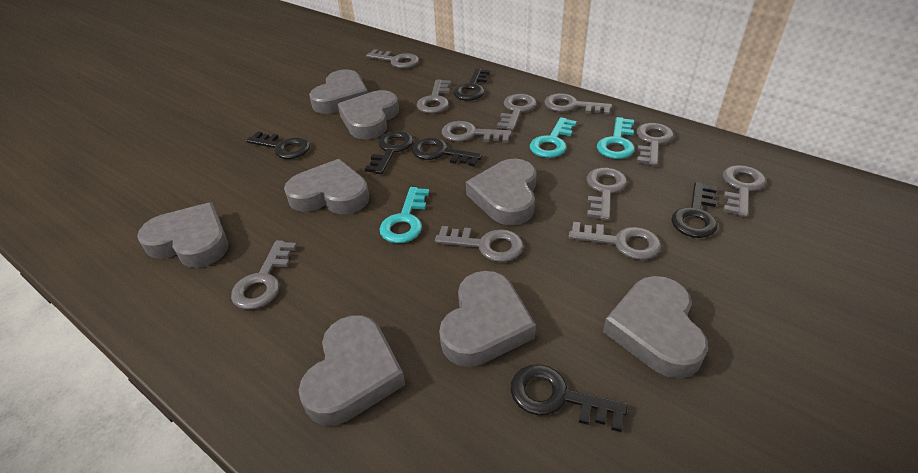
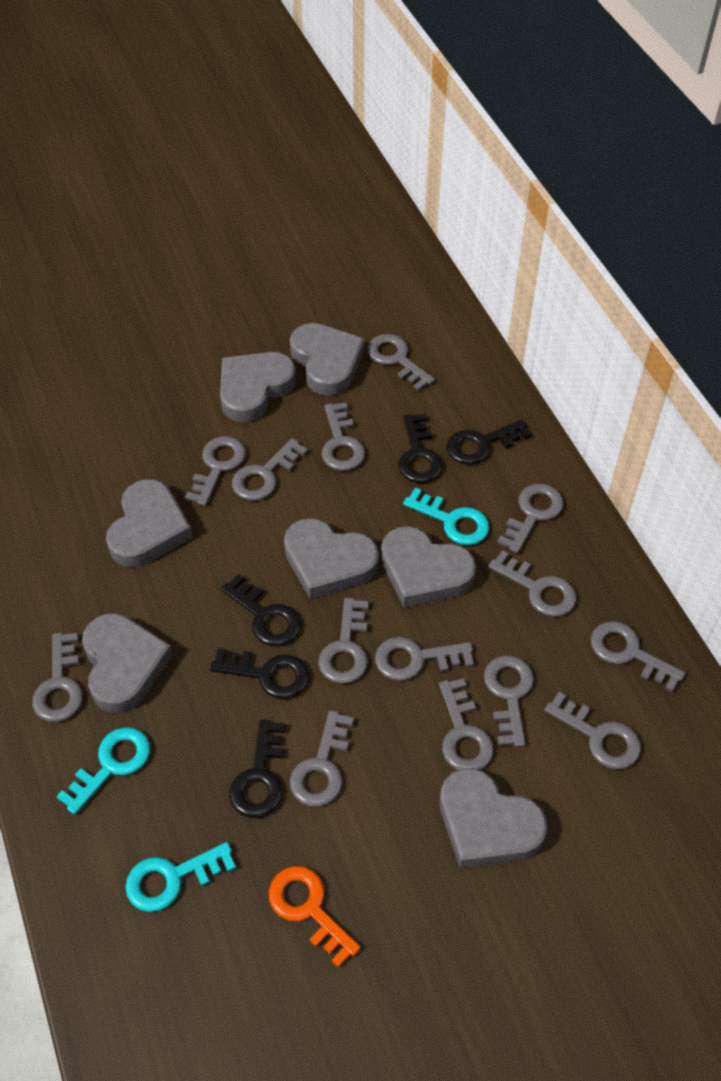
black key: [246,131,310,159] [365,131,413,174] [412,138,482,167] [453,69,490,101] [511,364,628,432] [671,182,718,238] = 6 -> [210,648,309,699] [221,574,301,646] [229,720,286,818] [398,414,443,483] [447,420,531,465] = 5
grey heart: [137,202,228,268] [284,159,369,214] [298,315,405,425] [309,69,368,114] [338,90,399,139] [439,271,536,367] [466,159,537,225] [603,276,708,378] = 8 -> [82,613,173,713] [106,479,193,567] [220,352,296,422] [284,518,379,599] [290,323,365,396] [381,526,476,608] [440,768,547,868] = 7
grey key: [231,240,297,310] [366,49,419,68] [417,80,451,113] [435,226,523,262] [442,121,512,143] [497,94,536,131] [544,93,612,115] [569,222,661,260] [587,168,627,221] [636,123,674,166] [723,165,766,218] = 11 -> [32,633,83,722] [185,436,246,506] [232,438,308,501] [290,710,354,807] [318,598,369,684] [321,402,365,471] [367,334,435,391] [375,637,474,681] [439,678,494,770] [484,655,534,747] [488,550,577,617] [497,483,564,553] [544,692,641,769] [591,621,685,692] = 14
orange key: none = 0 -> [269,866,361,968] = 1

